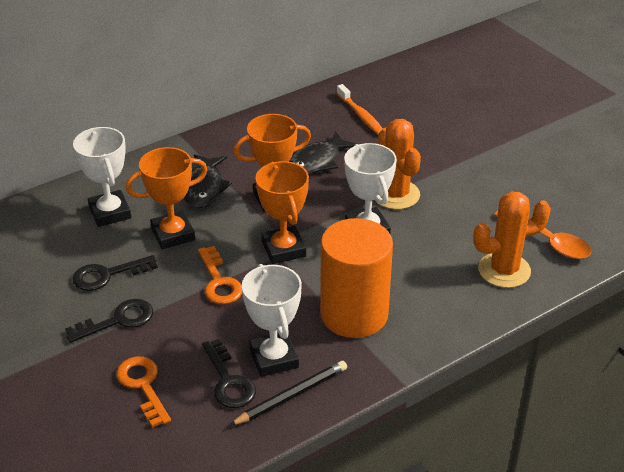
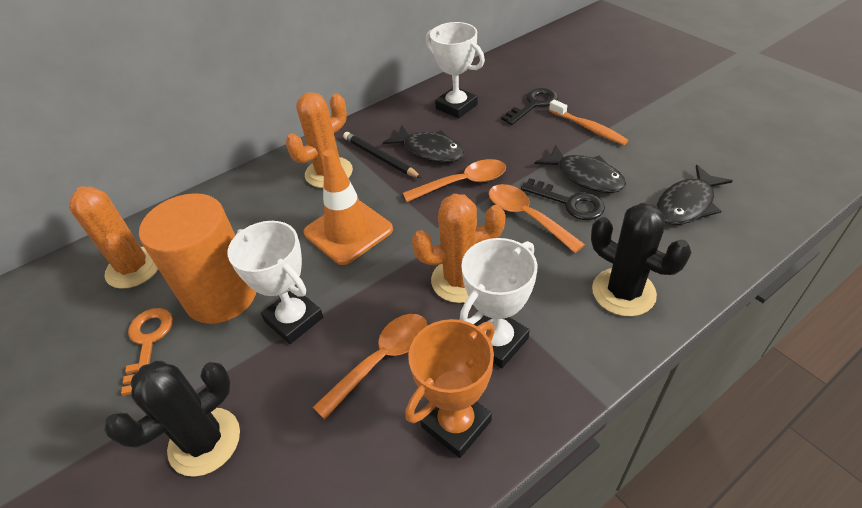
black cactus: none = 0 -> [104,361,240,477] [591,203,691,316] = 2
black fish: [183,154,232,208] [289,131,357,174] = 2 -> [383,125,464,163] [535,144,626,193] [656,165,733,225] = 3
black key: [65,299,153,343] [72,255,158,291] [202,339,256,408] = 3 -> [501,88,558,125] [521,178,605,220] = 2
orange cactus: [375,119,421,209] [473,191,551,288] = 2 -> [69,186,158,289] [286,92,353,188] [412,194,505,303] = 3
orange key: [116,356,171,428] [198,246,242,304] = 2 -> [121,308,173,396] = 1
orange spoon: [494,210,591,259] = 1 -> [313,314,427,419] [403,159,506,202] [489,184,585,253] = 3
orange traffic cone: none = 0 -> [304,149,393,265] = 1
orange trophy: [126,147,208,249] [234,114,311,212] [256,161,309,264] = 3 -> [405,319,495,458] = 1

